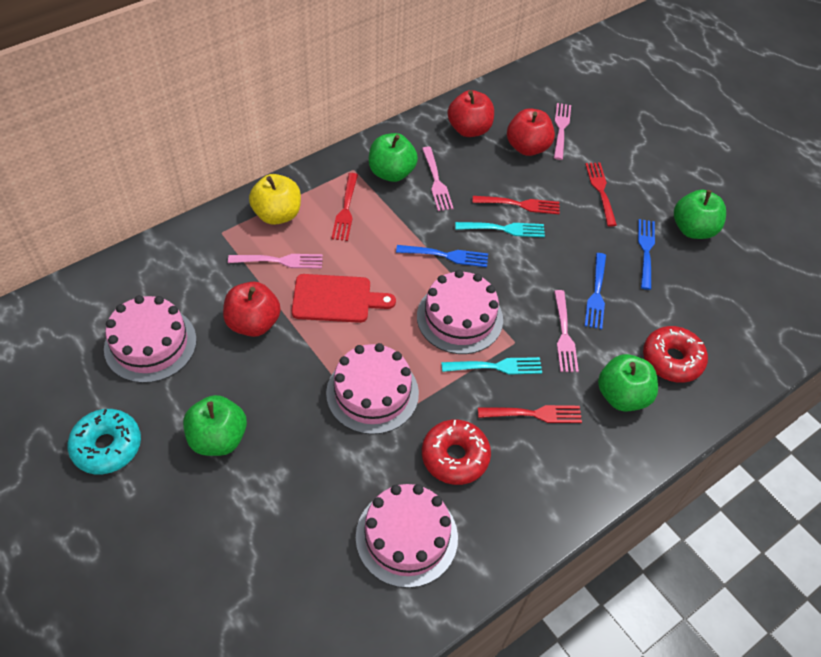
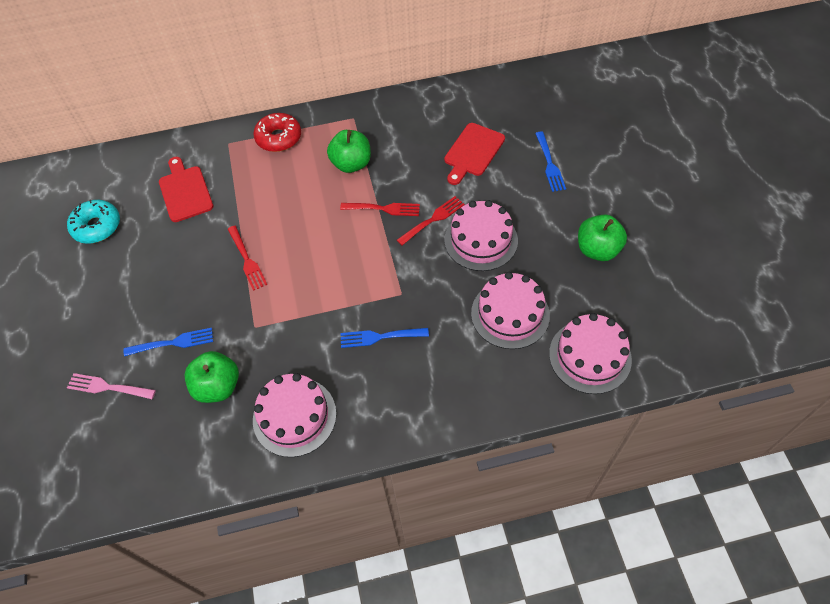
green apple: [183,395,247,456] [369,133,418,182] [598,354,658,412] [674,189,726,239] = 4 -> [184,351,239,403] [327,130,371,173] [578,214,627,261] = 3
pink fork: [228,254,323,269] [422,147,454,211] [554,103,571,160] [554,290,579,372] = 4 -> [67,373,156,399] = 1
red apple: [223,282,281,337] [448,90,494,137] [507,108,555,156] = 3 -> none = 0
red cutting board: [292,274,396,323] = 1 -> [159,157,213,222] [444,123,505,185] = 2
red donut: [422,420,491,485] [643,326,708,383] = 2 -> [254,113,301,152] = 1
red fork: [331,173,358,241] [472,196,560,214] [478,405,582,423] [585,163,617,227] = 4 -> [228,226,267,291] [340,203,420,216] [397,196,465,245] = 3
turquoise fork: [441,357,542,375] [455,222,545,237] = 2 -> none = 0
yellow apple: [249,174,301,225] = 1 -> none = 0

